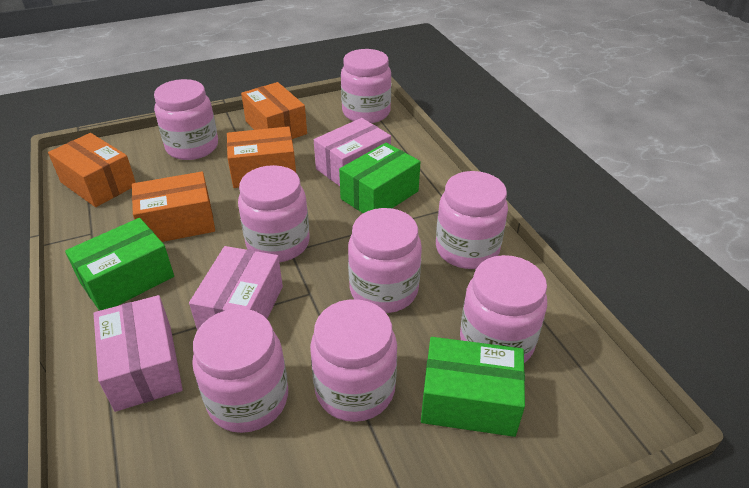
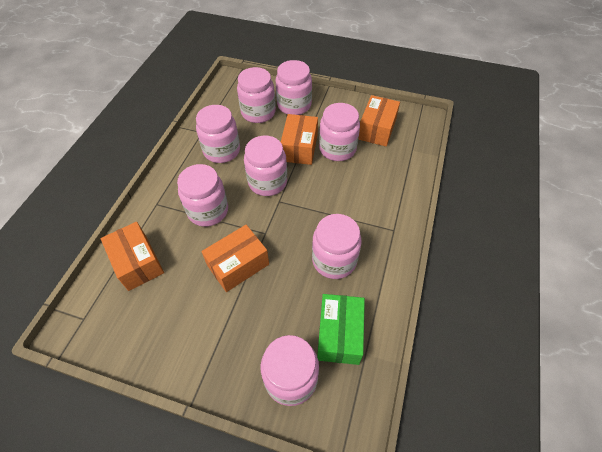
green box: [65,218,174,311] [339,143,420,213] [421,337,525,437] = 3 -> [317,294,365,365] = 1
pink box: [93,295,183,412] [189,246,283,330] [314,118,391,186] = 3 -> none = 0

